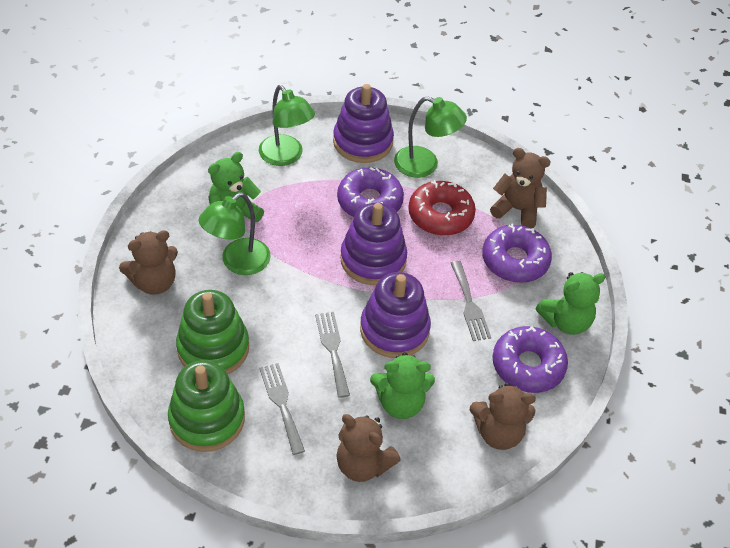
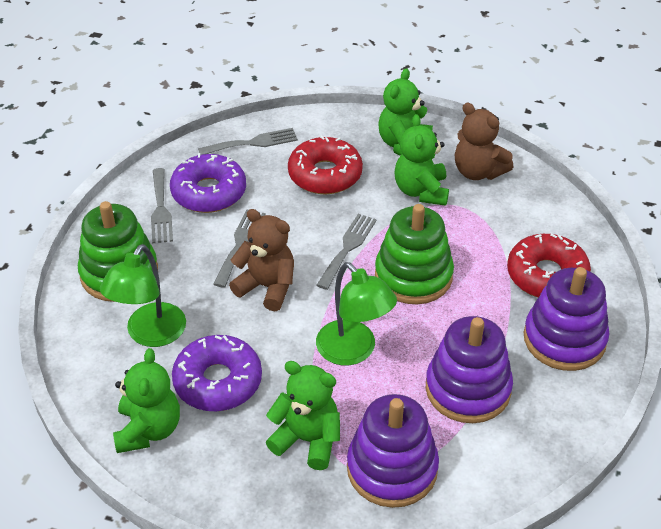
brown teddy bear: [119,230,178,294] [336,414,401,482] [470,382,536,450] [490,148,551,228] = 4 -> [229,209,294,311] [455,103,513,180] = 2
green lamp: [198,193,271,275] [259,85,315,166] [394,96,467,178] = 3 -> [100,244,186,347] [316,262,397,365] = 2
green teddy bear: [208,152,264,222] [370,352,435,419] [536,272,606,335] = 3 -> [113,348,180,453] [266,361,340,470] [378,68,433,156] [395,114,449,206] = 4
grey fork: [259,363,305,455] [315,312,350,398] [451,261,491,341] = 3 -> [151,168,173,244] [198,128,298,155] [213,209,265,288] [317,214,377,290] = 4
purple donut: [337,167,404,217] [482,224,552,283] [492,326,568,393] = 3 -> [170,153,246,213] [172,335,262,411] = 2
red donut: [408,180,476,236] = 1 -> [288,135,363,195] [507,233,591,298] = 2

